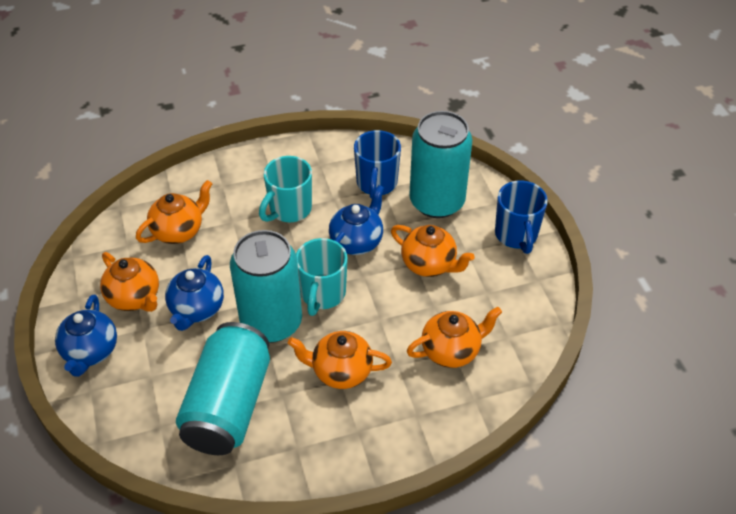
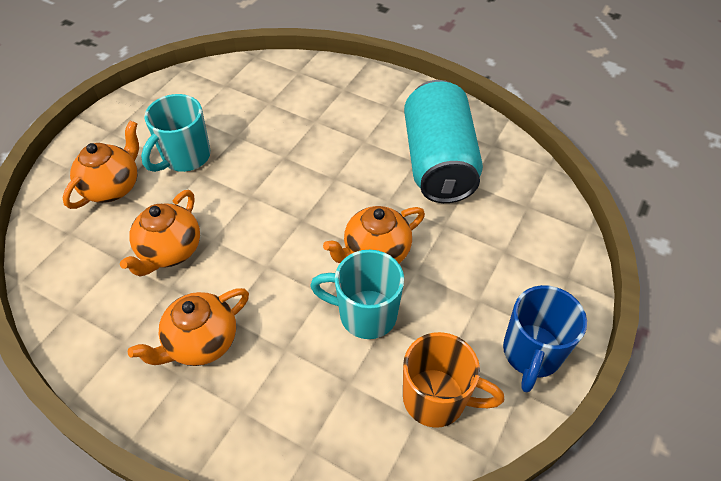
blue mug: [354,130,401,199] [495,180,548,254] = 2 -> [503,285,587,393] = 1
blue teapot: [55,295,117,377] [165,255,224,331] [329,185,384,255] = 3 -> none = 0
orange mug: none = 0 -> [403,332,504,428] = 1
orange teapot: [100,252,159,312] [136,180,212,244] [288,331,392,389] [391,225,475,277] [407,307,502,368] = 5 -> [63,121,139,209] [120,190,200,277] [128,288,249,366] [323,206,425,263] = 4
turquoise can: [176,322,270,455] [230,230,302,343] [409,111,472,218] = 3 -> [404,80,483,203] = 1

